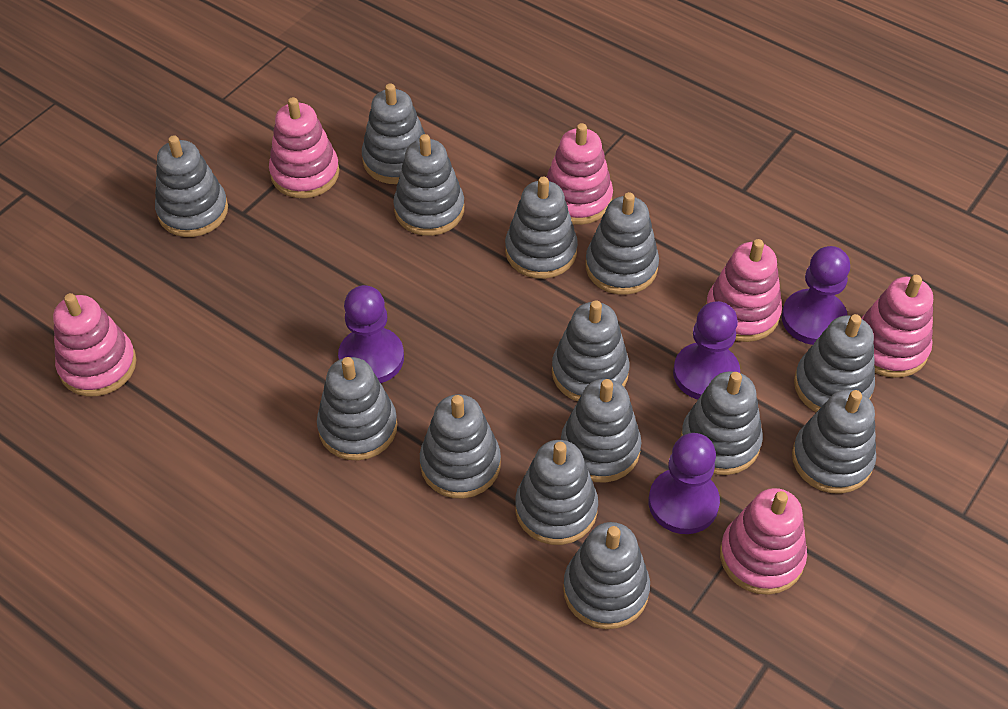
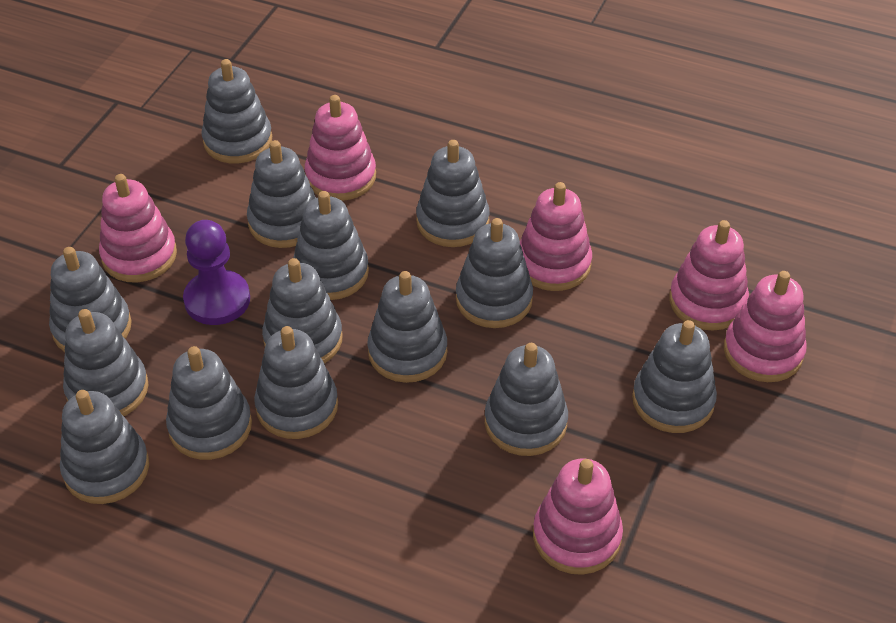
purple pawn: [338,285,404,383] [649,433,720,534] [673,301,740,400] [782,246,850,345] = 4 -> [183,220,250,325] = 1

